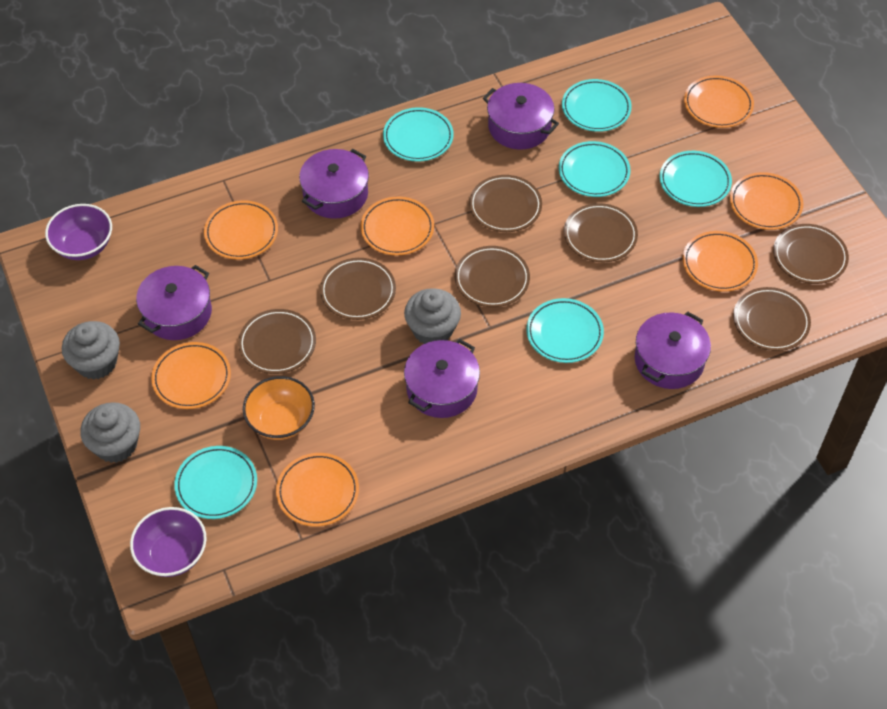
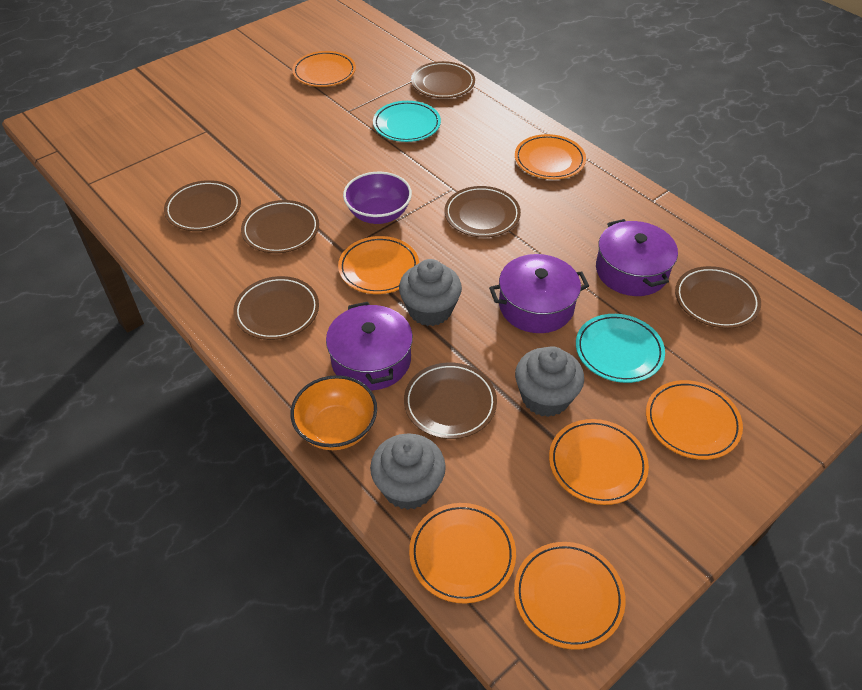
purple bowl: [45,204,112,260] [130,507,207,577] = 2 -> [343,172,412,224] = 1
purple pot: [136,265,212,340] [299,149,369,219] [404,339,480,418] [483,83,559,150] [635,312,711,389] = 5 -> [326,302,413,390] [489,254,589,333] [596,219,678,296] = 3
turquoise plate: [174,446,257,519] [383,107,454,162] [526,298,604,363] [559,141,631,197] [562,79,632,132] [660,151,732,207] = 6 -> [373,101,441,142] [576,314,665,383] = 2

